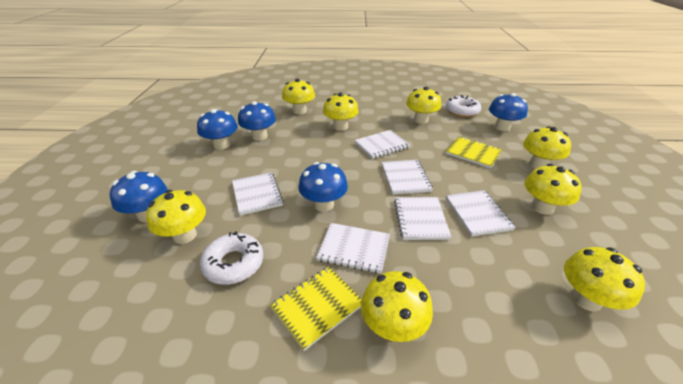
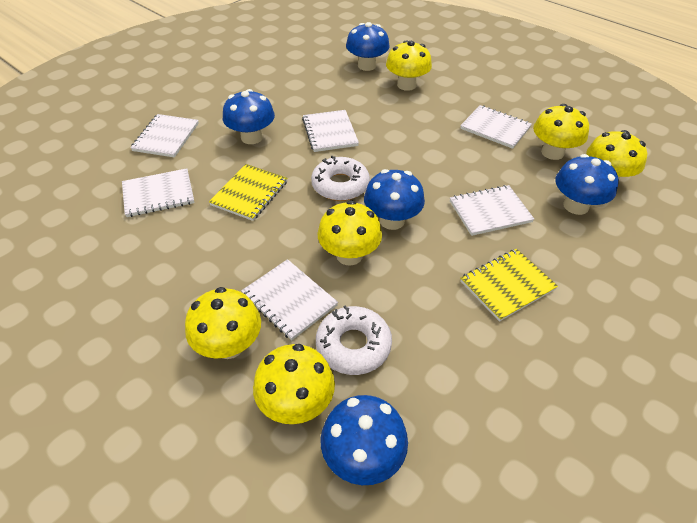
yellow mushroom: [146,190,206,244] [282,79,315,114] [323,93,359,131] [361,271,433,342] [406,87,441,124] [523,126,571,169] [524,164,582,215] [564,247,645,311] = 8 -> [185,287,261,359] [253,344,335,424] [317,200,382,266] [386,40,432,91] [533,104,589,160] [586,130,648,179] = 6

